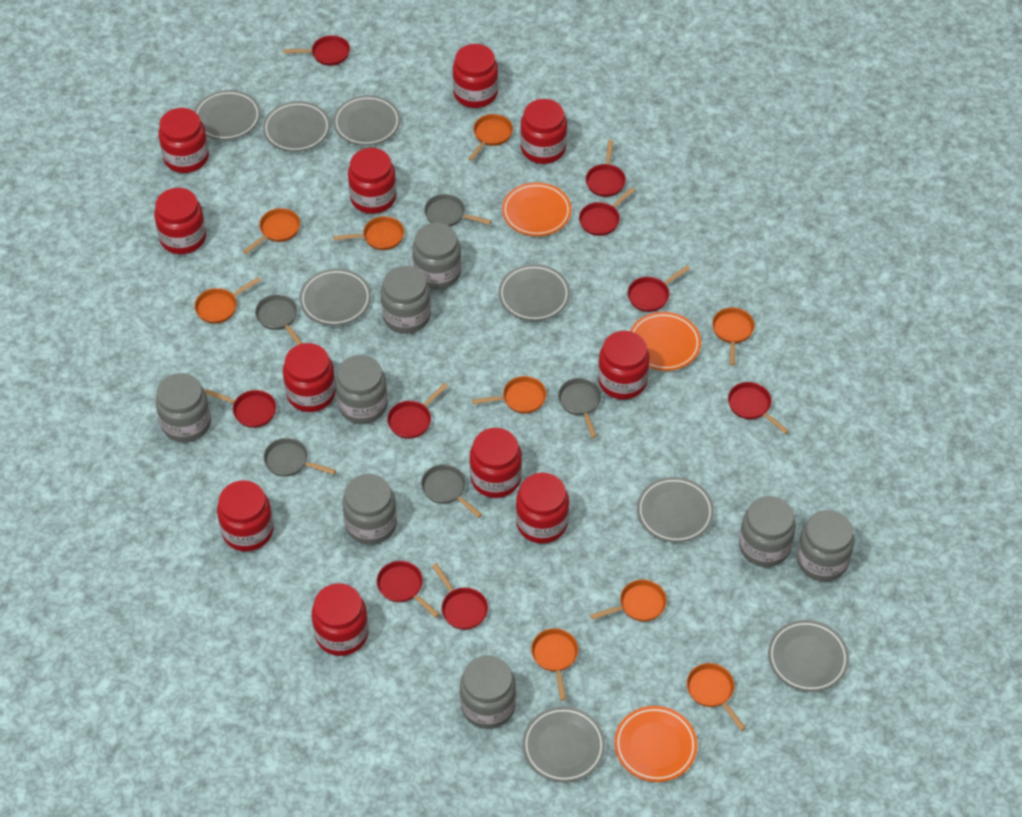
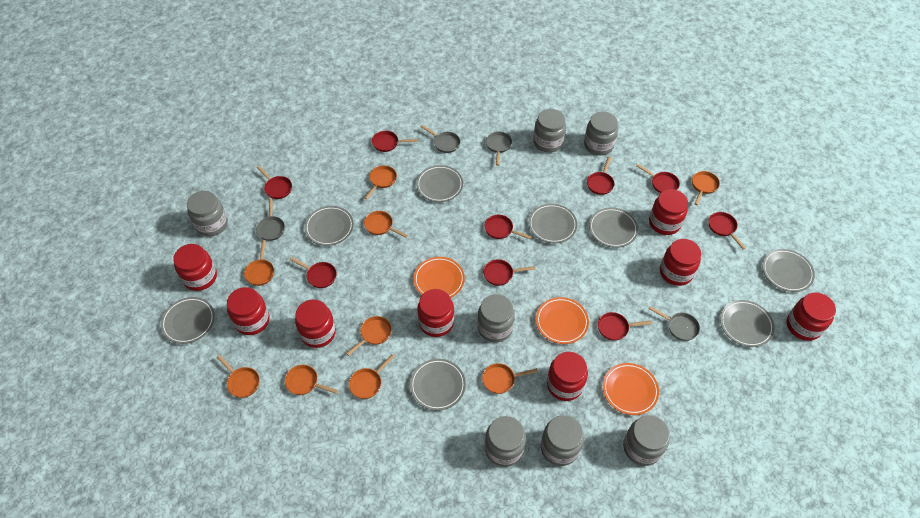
grey jar: [156,373,211,443] [335,355,388,424] [342,474,397,545] [381,266,431,334] [412,223,461,290] [460,656,516,729] [739,496,796,567] [797,510,855,581] = 8 -> [187,191,228,236] [477,294,515,343] [485,416,526,467] [533,109,566,153] [541,415,584,466] [584,112,618,155] [623,415,670,466] = 7
grey pan: [255,294,303,345] [263,438,336,477] [421,464,482,518] [424,194,492,227] [558,378,602,438] = 5 -> [256,198,285,241] [421,125,460,153] [486,131,512,166] [649,306,700,341] = 4
red jar: [154,188,206,254] [158,108,209,173] [217,480,274,551] [283,343,336,412] [312,583,368,656] [348,148,397,214] [453,44,498,108] [470,428,522,498] [516,473,569,544] [520,99,567,164] [598,331,650,399] = 11 -> [173,244,217,291] [227,287,270,335] [295,299,336,348] [417,289,454,337] [547,352,588,401] [649,189,688,235] [660,239,701,286] [787,293,836,341] = 8

